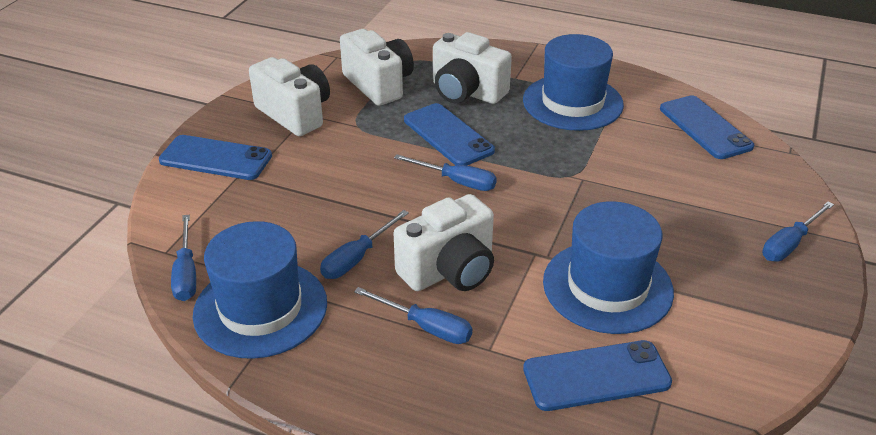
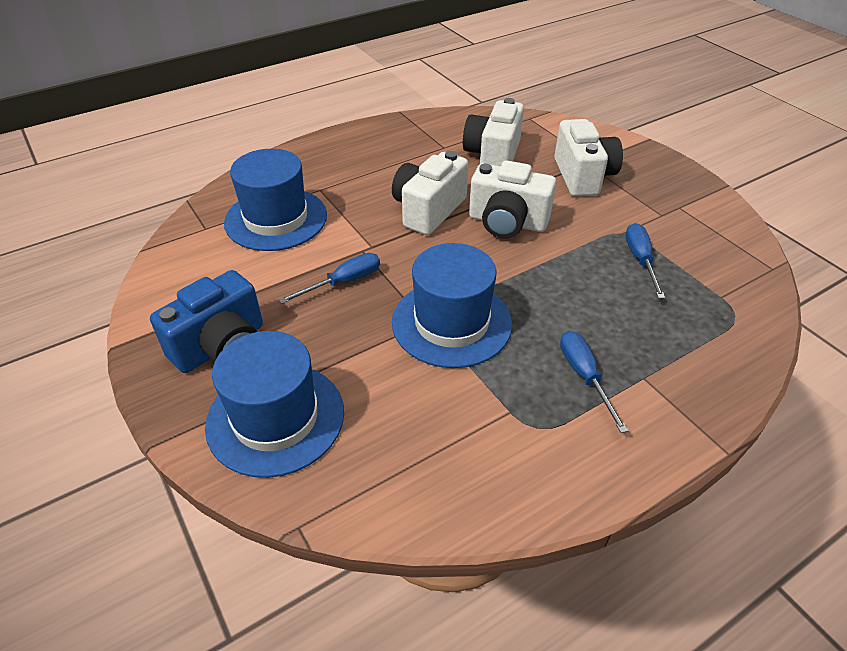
blue camera: none = 0 -> [150,270,263,373] = 1
blue phone: [159,135,272,180] [404,103,495,166] [523,340,672,411] [660,95,754,159] = 4 -> none = 0
blue screwdriver: [171,215,196,301] [320,210,409,279] [354,287,473,344] [394,154,497,191] [762,201,834,262] = 5 -> [278,253,380,304] [560,331,628,433] [625,223,665,299] = 3

